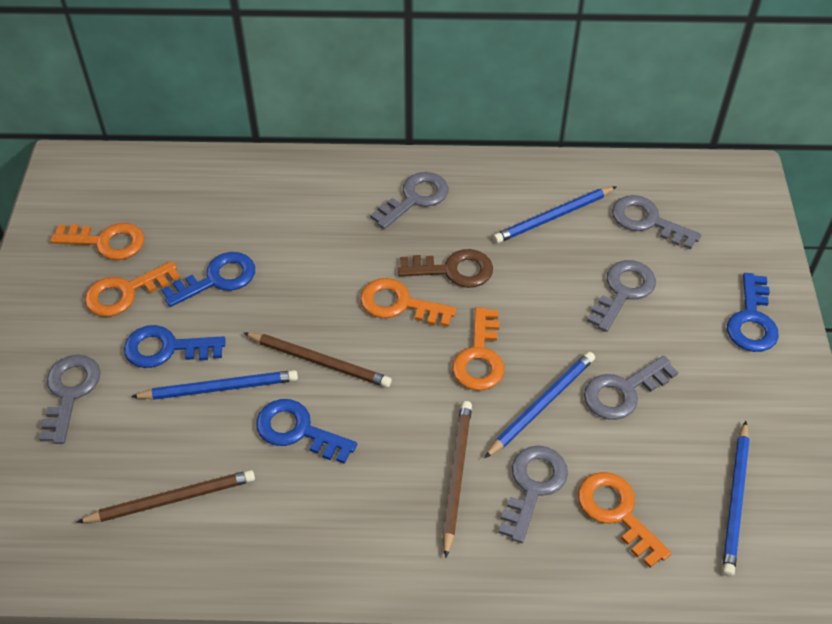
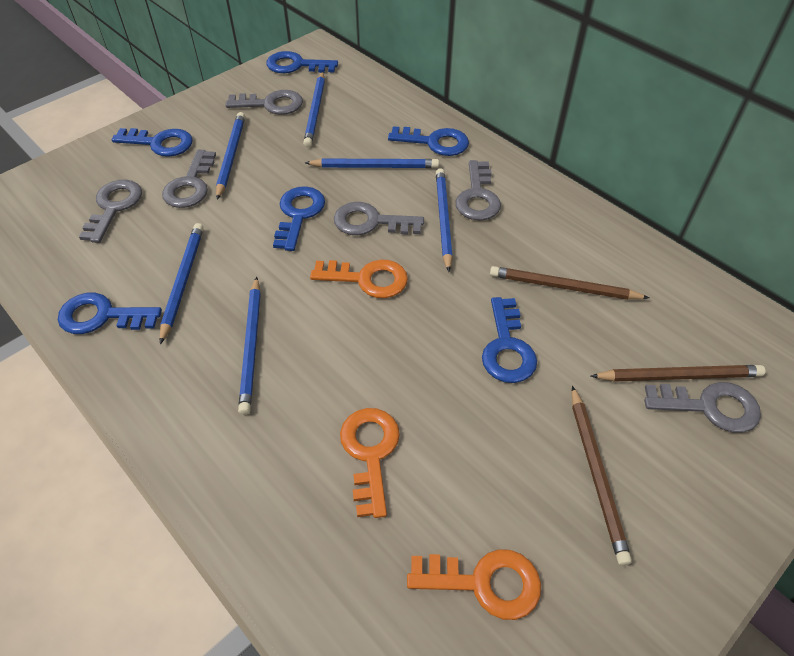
blue key: [124,325,226,368] [162,252,255,307] [256,399,357,464] [727,273,779,352] = 4 -> [58,293,162,334] [111,128,193,157] [266,51,338,73] [273,186,325,251] [388,126,469,156] [482,297,537,383] = 6
blue pencil: [131,370,298,400] [485,352,595,458] [493,186,617,243] [722,420,750,576] = 4 -> [160,223,204,344] [216,112,245,200] [238,277,261,415] [303,71,325,147] [305,159,439,168] [436,168,453,272] = 6
brown key: [398,249,493,288] = 1 -> none = 0
orange key: [51,223,144,260] [85,261,181,317] [360,278,456,327] [452,307,504,391] [578,472,671,568] = 5 -> [310,259,408,298] [340,408,400,518] [407,549,541,620] = 3

